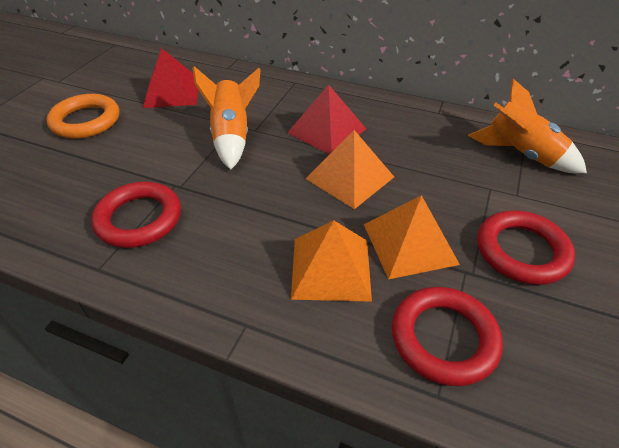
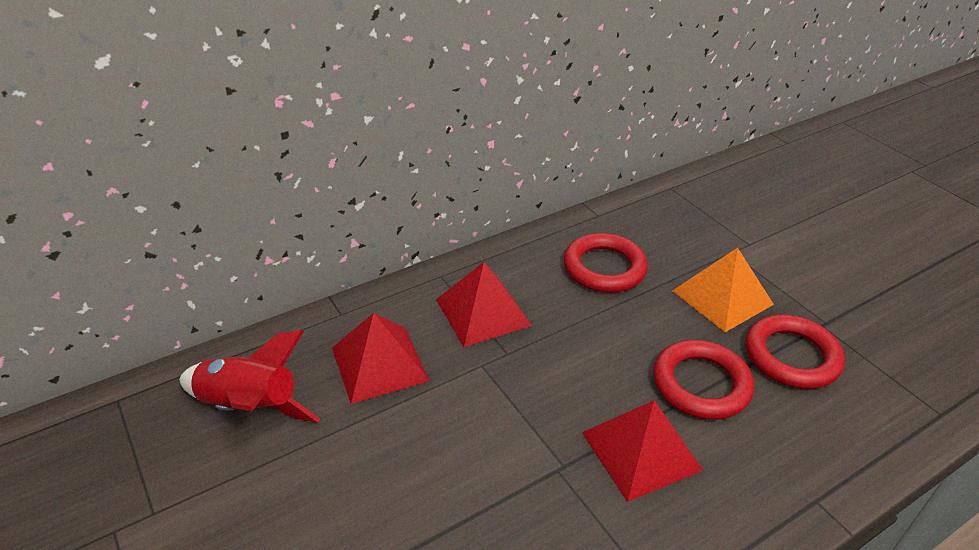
orange pyramid: [291,220,372,302] [305,130,394,209] [364,195,460,279] = 3 -> [672,248,774,332] = 1
orange ring: [46,94,119,139] = 1 -> none = 0
orange rocket: [192,66,260,170] [468,79,587,173] = 2 -> none = 0
red pyramid: [143,48,198,108] [287,84,366,154] = 2 -> [332,313,429,404] [436,262,532,347] [582,400,703,502] = 3
red rocket: none = 0 -> [179,330,320,423] = 1

